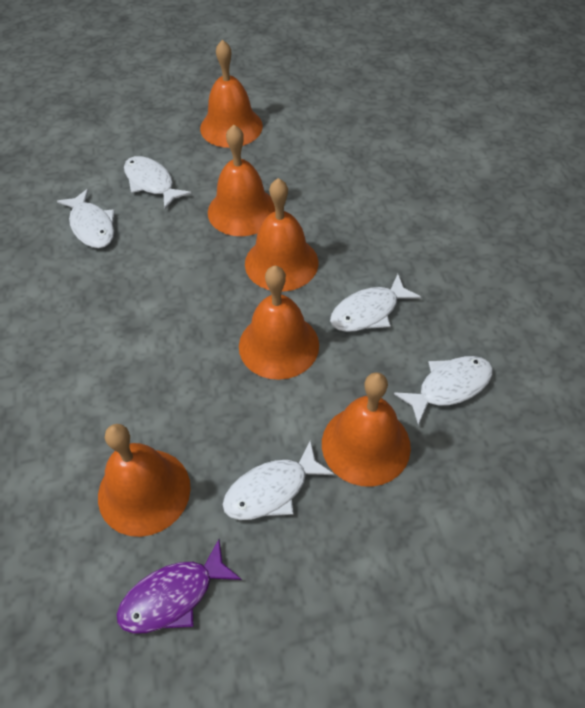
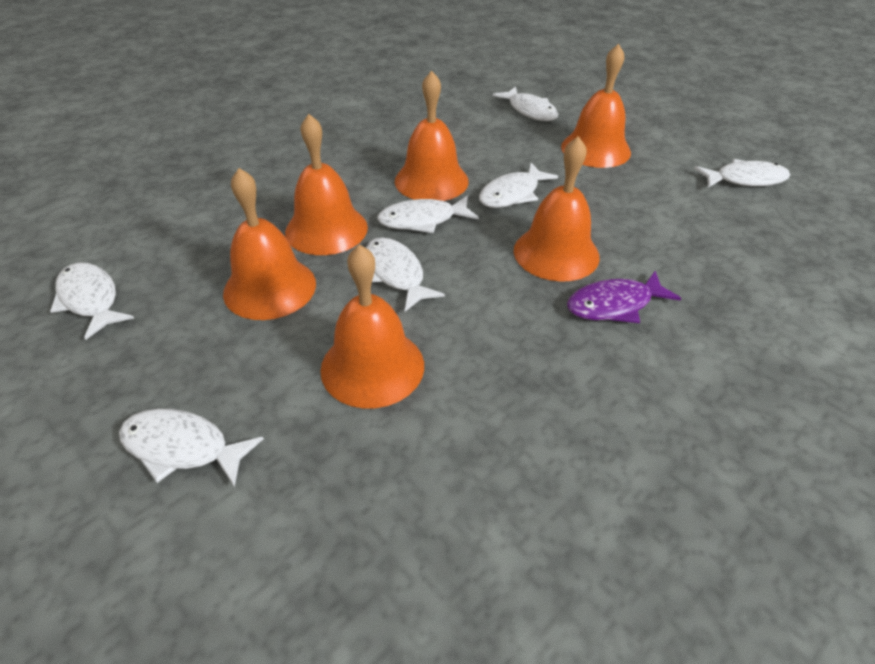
white fish: [57,189,115,248] [124,156,191,209] [223,440,334,520] [330,274,421,332] [394,356,493,425] = 5 -> [50,262,134,340] [119,409,264,487] [366,237,445,312] [377,196,479,233] [479,163,558,208] [493,86,558,121] [694,159,790,188] = 7

